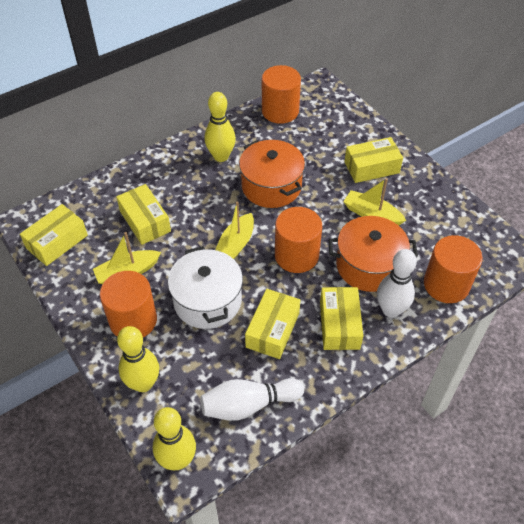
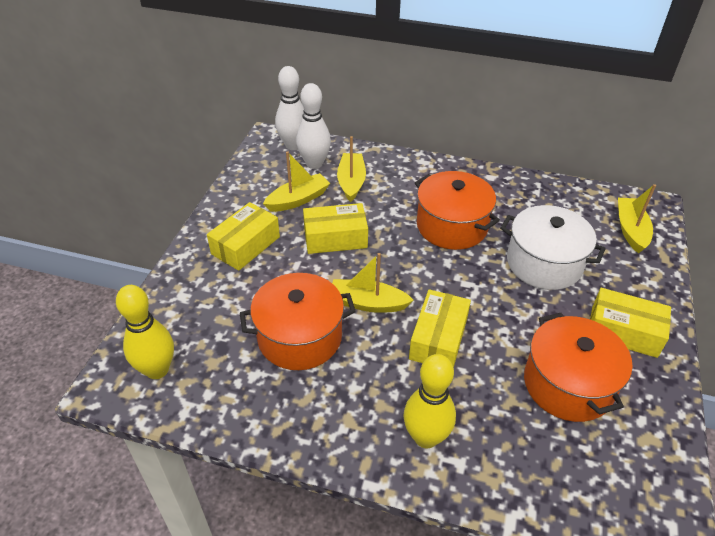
orange cylinder: [100,271,157,337] [262,65,301,124] [275,207,322,273] [424,235,483,303] = 4 -> none = 0
orange pot: [239,140,305,208] [329,216,418,292] = 2 -> [240,273,356,370] [415,171,500,250] [524,313,633,422] = 3
yellow boat: [93,232,161,284] [215,201,254,259] [343,178,406,226] = 3 -> [263,151,330,212] [332,253,413,313] [337,136,366,202] [618,184,656,253] = 4
yellow bowling pin: [117,326,159,392] [153,407,196,470] [204,92,236,162] = 3 -> [116,285,174,379] [404,354,456,448] = 2
yellow box: [20,204,88,266] [116,184,171,245] [245,289,300,359] [320,287,363,350] [344,137,403,183] = 5 -> [207,202,280,271] [303,203,368,254] [409,289,471,368] [590,288,671,358] = 4

